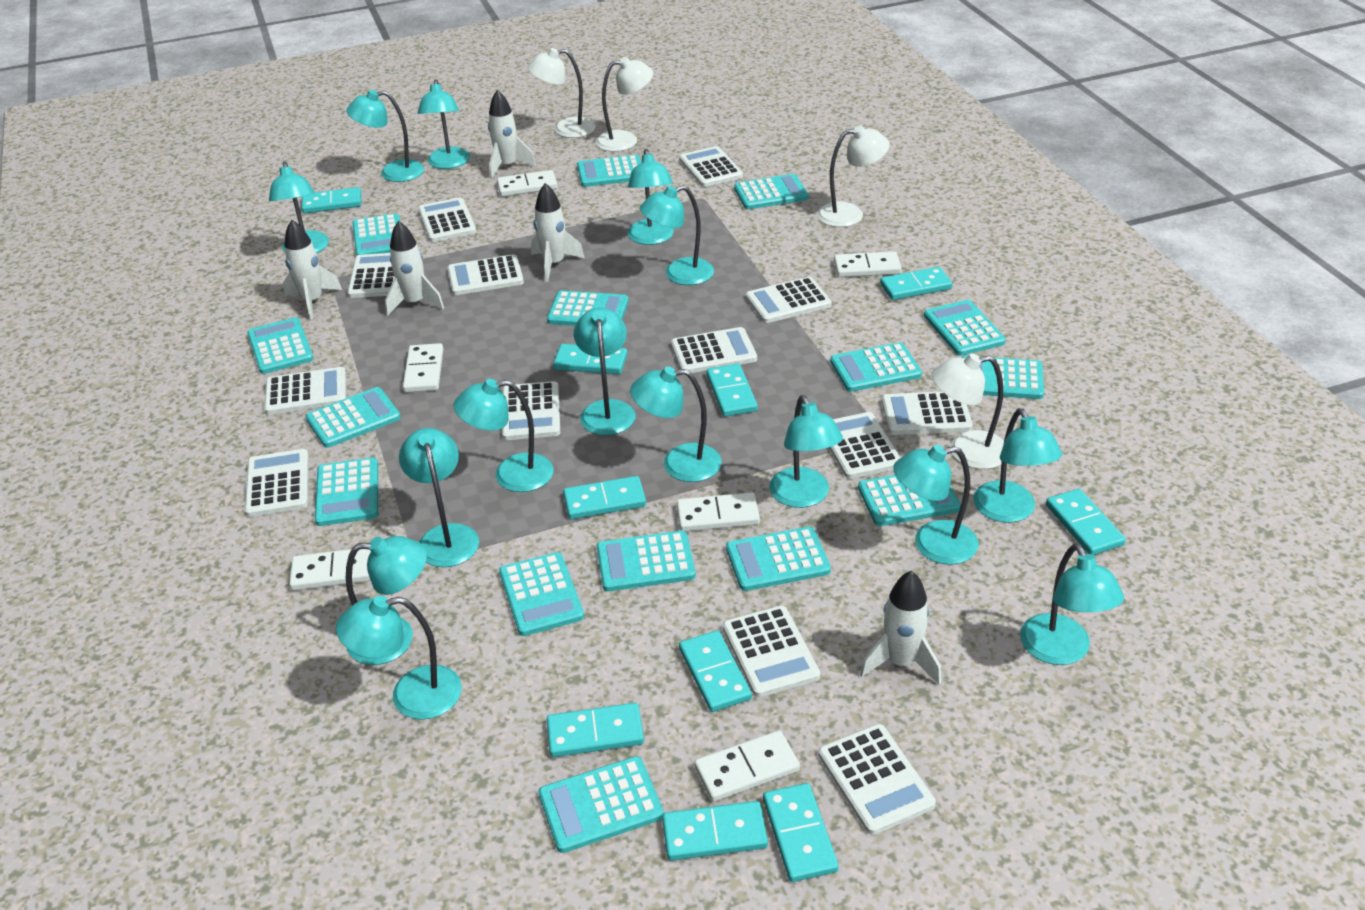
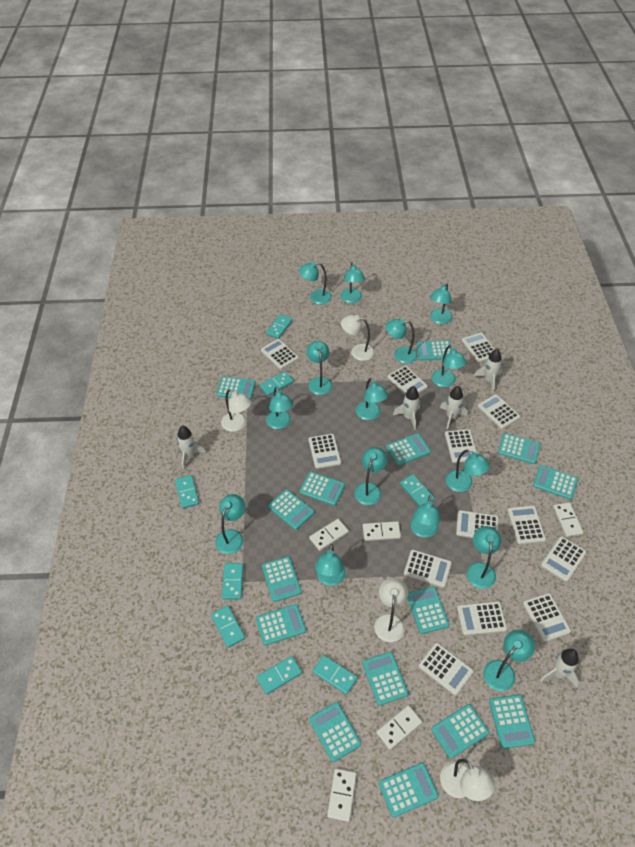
turquoise domino: [302,187,361,213] [547,703,644,757] [553,344,627,374] [563,476,646,519] [662,801,768,861] [679,630,752,712] [706,364,758,417] [763,783,839,882] [880,267,952,300] [1046,489,1126,555] = 10 -> [175,475,199,509] [211,605,245,648] [222,563,243,600] [257,656,302,695] [260,371,294,396] [266,314,293,339] [313,655,358,695] [400,474,435,506] = 8
white domino: [289,549,371,590] [403,343,443,392] [497,170,557,197] [677,492,760,531] [694,730,800,802] [834,251,902,277] = 6 -> [309,519,349,551] [327,768,357,822] [363,521,401,541] [376,705,422,750] [553,502,584,537] = 5

